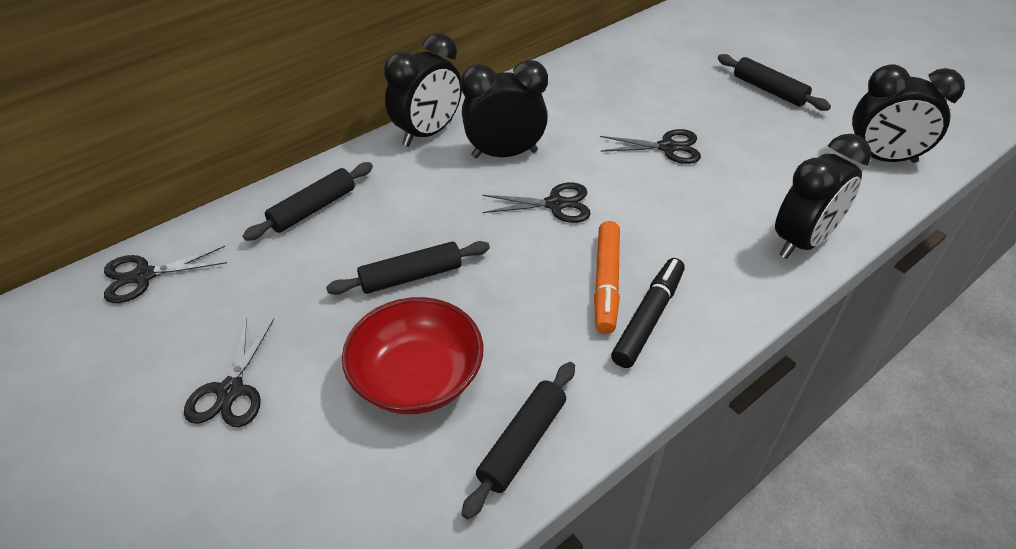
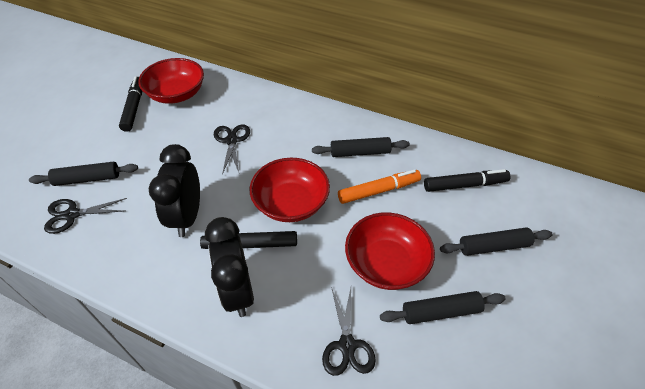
black clock: [384,33,462,147] [460,60,548,158] [775,134,871,259] [852,64,965,163] = 4 -> [149,144,200,237] [205,217,254,317] = 2
black marker: [611,258,685,368] = 1 -> [119,77,142,132] [200,231,297,249] [424,169,511,192] = 3
black scissors: [104,246,227,303] [184,317,274,427] [482,183,591,223] [600,129,701,164] = 4 -> [44,198,127,234] [214,124,250,174] [322,287,376,376] = 3
red bowl: [342,297,483,414] = 1 -> [138,58,204,104] [250,158,330,222] [345,212,435,290] = 3

